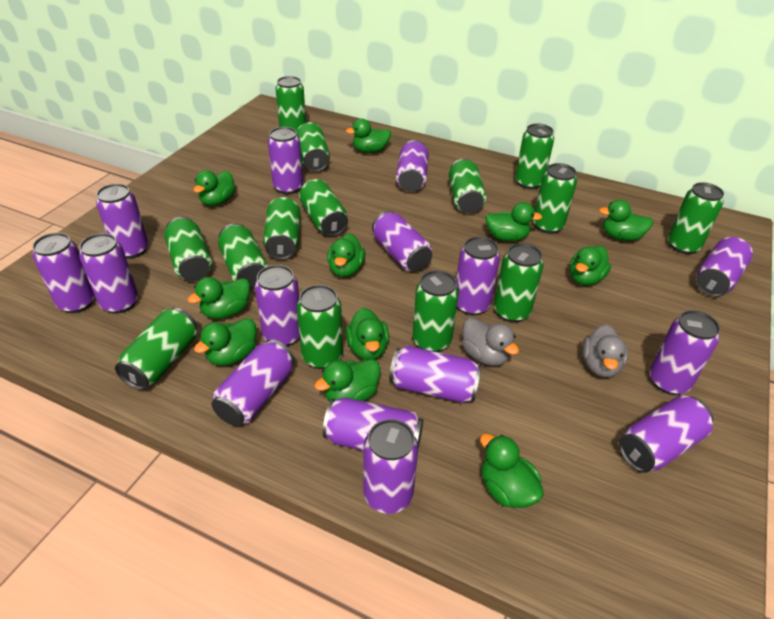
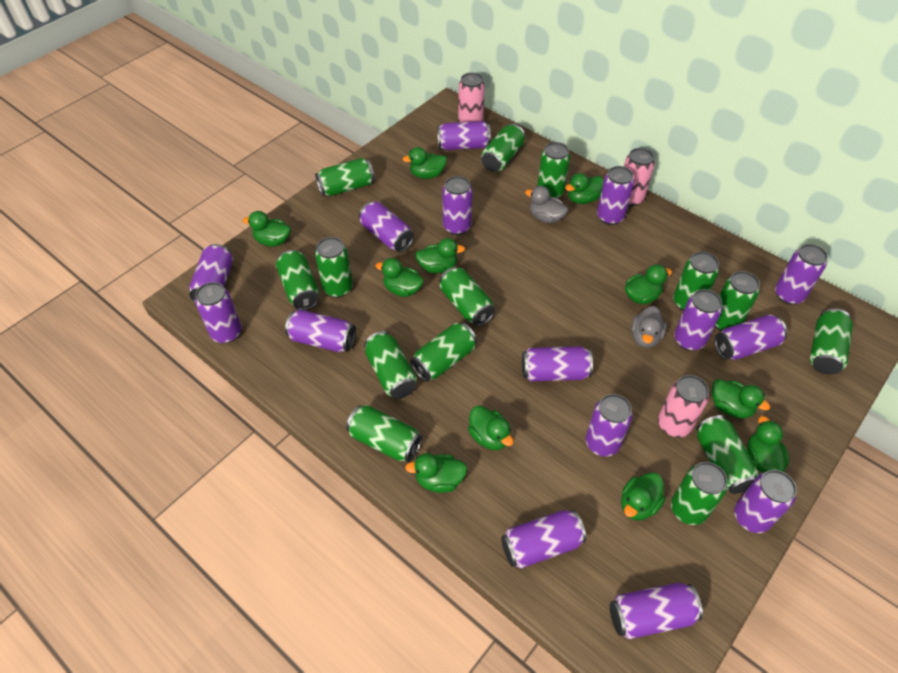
pink can: none = 0 -> [458,73,485,122] [624,148,655,206] [658,375,709,437] = 3

